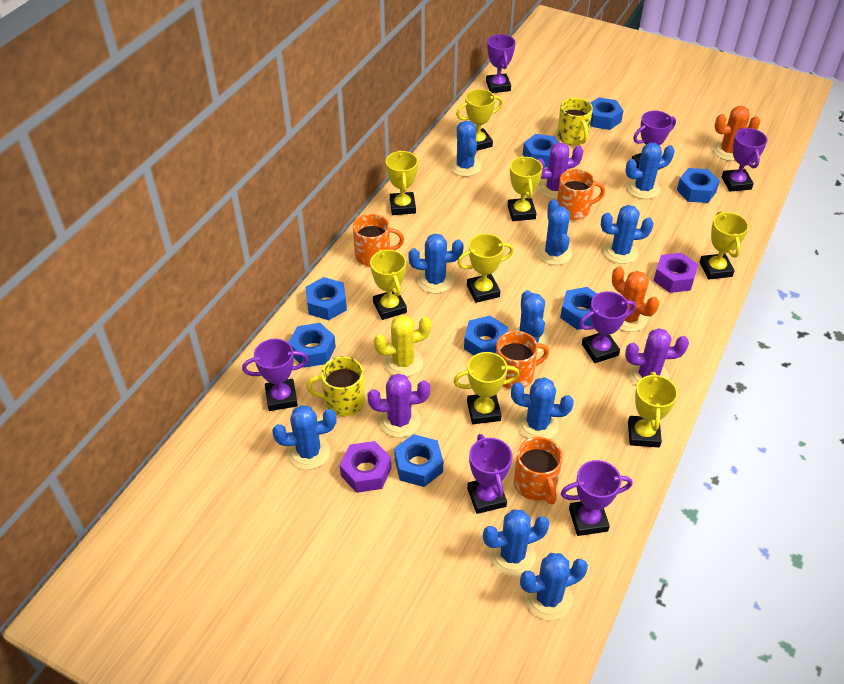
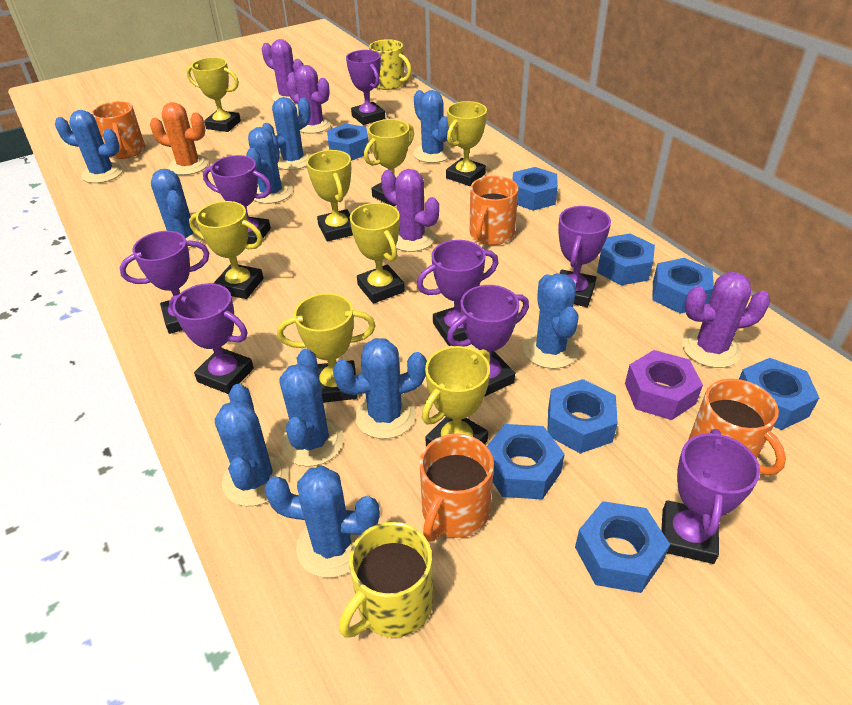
orange cactus: [612,266,659,332] [713,106,760,161] = 2 -> [150,102,209,175] = 1
purple cactus: [367,373,430,438] [538,142,583,199] [625,328,689,386] = 3 -> [262,39,303,103] [287,65,331,134] [381,169,439,252] [682,272,771,368] = 4
purple nut: [340,441,391,493] [654,253,698,293] = 2 -> [625,350,703,420] = 1
purple trophy: [242,339,308,411] [467,434,512,514] [486,34,516,93] [561,460,632,536] [579,291,636,363] [632,111,676,170] [722,128,767,192] = 7 -> [119,231,209,334] [169,283,254,394] [203,155,272,244] [346,50,385,125] [417,240,498,346] [447,285,529,397] [558,206,611,307] [661,429,760,564] = 8
yellow cactus: [374,315,432,377] = 1 -> none = 0

